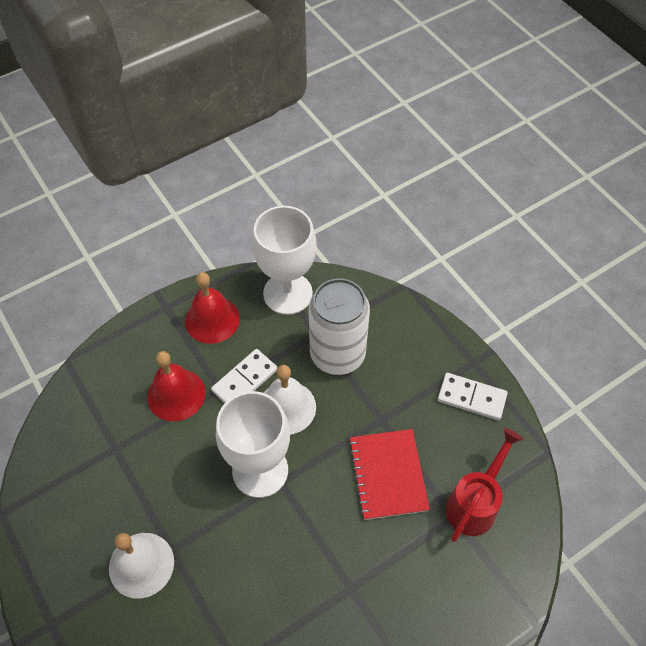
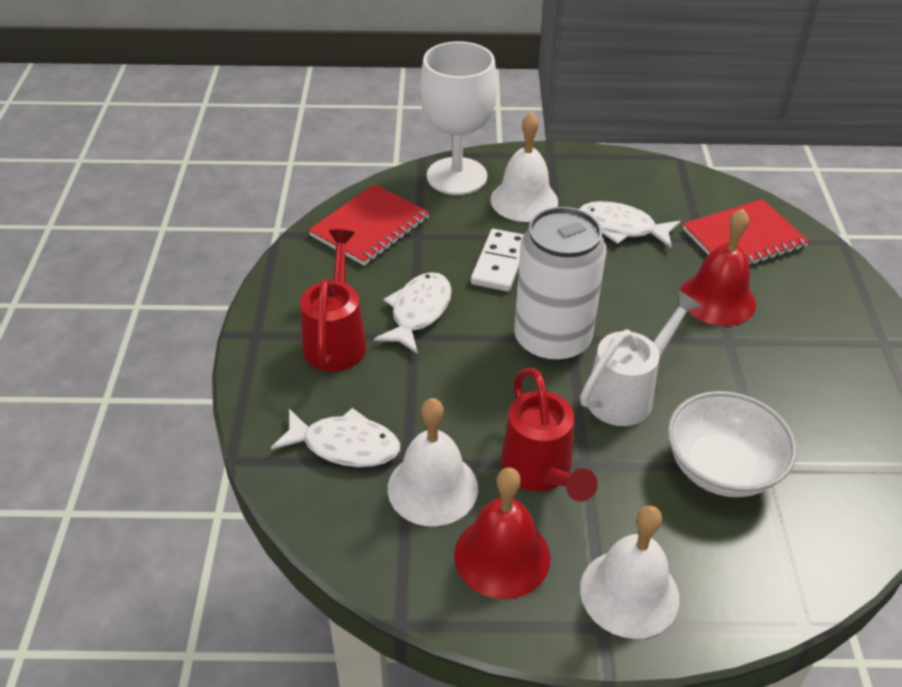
red notebook: [349,429,430,520] = 1 -> [308,184,429,266] [683,199,809,266] = 2
red watering can: [445,428,523,542] = 1 -> [300,229,366,372] [501,368,598,502] = 2
white bell: [109,533,174,599] [264,365,316,435] = 2 -> [388,398,478,526] [490,112,558,222] [580,506,679,639] = 3
white bowl: none = 0 -> [667,391,797,497] = 1
white domino: [211,349,277,403] [438,373,508,420] = 2 -> [471,229,524,292] = 1
white fish: none = 0 -> [271,408,400,467] [374,272,452,354] [580,201,681,248] = 3
white goblet: [216,391,290,498] [252,206,317,315] = 2 -> [420,41,497,195] = 1
white watering can: none = 0 -> [580,290,702,426] = 1

